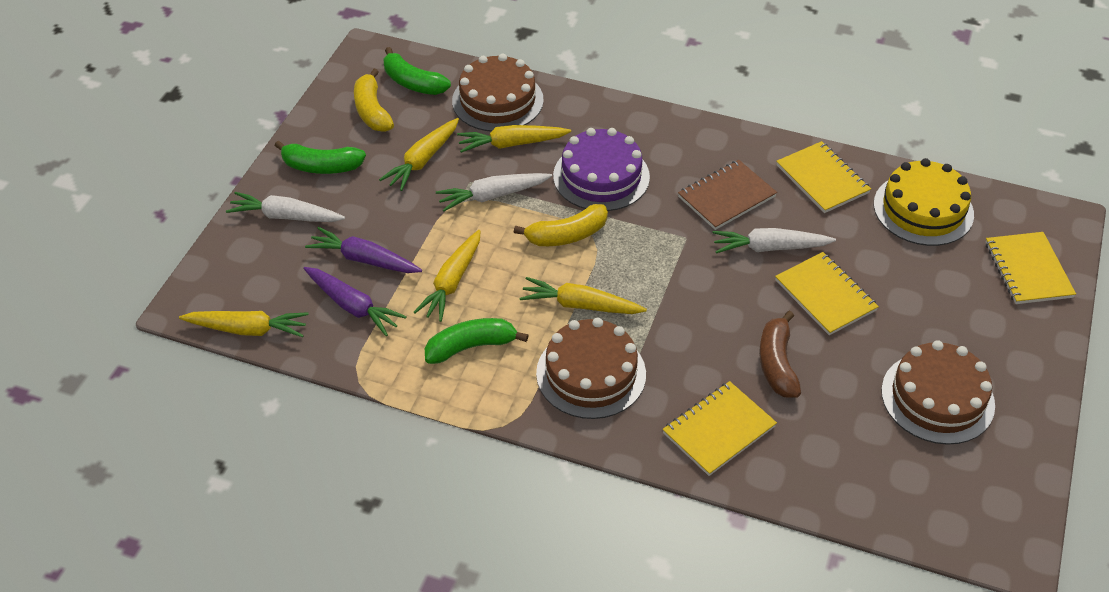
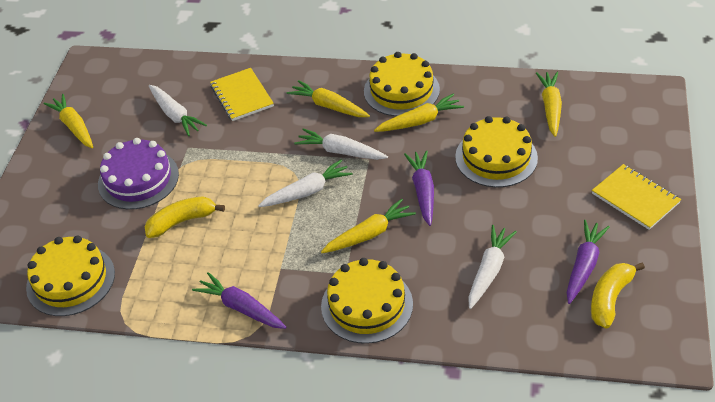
brown banana: [759,311,801,398] = 1 -> none = 0
brown cake: [452,54,544,132] [536,318,646,419] [881,340,995,445] = 3 -> none = 0
brown notebook: [678,160,777,230] = 1 -> none = 0
green banana: [274,140,366,174] [384,47,451,95] [425,318,528,364] = 3 -> none = 0
purple carrot: [303,267,407,336] [305,227,422,273] = 2 -> [192,272,286,329] [404,150,434,226] [567,220,610,304] = 3
white carrot: [226,192,345,222] [436,173,552,212] [713,228,836,253] = 3 -> [149,85,207,136] [258,160,353,207] [294,128,388,160] [468,225,517,309] = 4
yellow cake: [874,158,974,246] = 1 -> [26,235,115,316] [321,258,413,344] [364,52,440,116] [455,116,538,187] = 4
yellow notebook: [663,381,777,476] [775,252,879,335] [776,141,871,213] [985,232,1076,304] = 4 -> [210,68,274,121] [592,164,681,230] = 2

